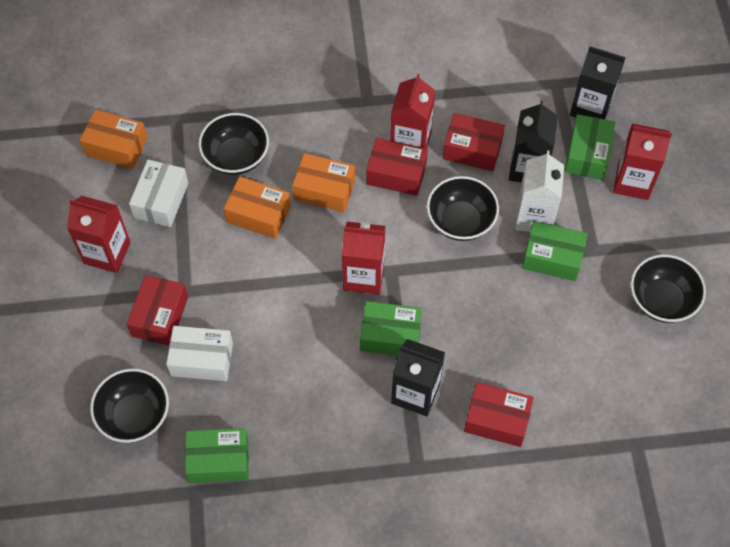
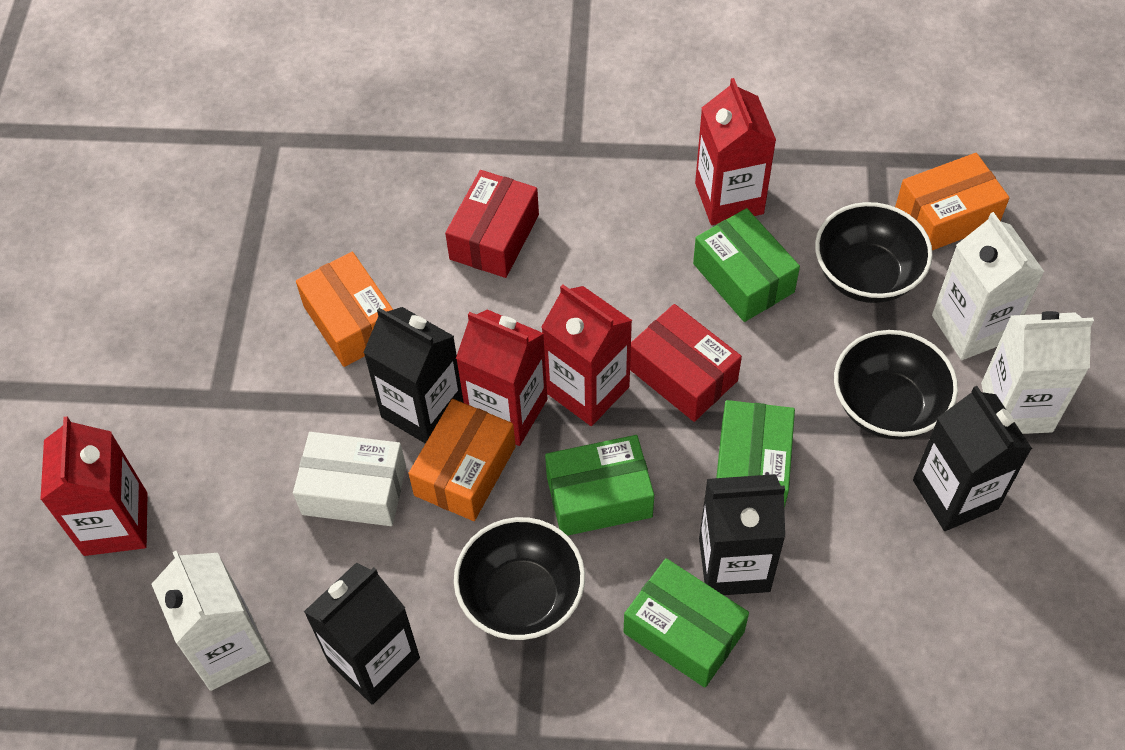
black bowl: [90,369,169,443] [199,113,269,175] [427,176,499,241] [631,254,706,323] = 4 -> [454,517,585,640] [815,202,933,303] [834,330,958,440] = 3
black carton: [391,339,445,417] [509,101,558,182] [570,47,626,119] = 3 -> [304,563,420,705] [363,307,464,444] [699,474,785,595] [913,386,1032,531] = 4
red box: [127,275,188,345] [366,138,428,196] [443,113,505,171] [464,382,534,447] = 4 -> [445,170,539,278] [630,304,742,422] = 2
white box: [129,159,188,227] [166,326,233,381] = 2 -> [293,432,406,526] = 1
white carton: [515,151,564,232] = 1 -> [152,551,271,691] [932,212,1044,360] [981,311,1094,434] = 3

